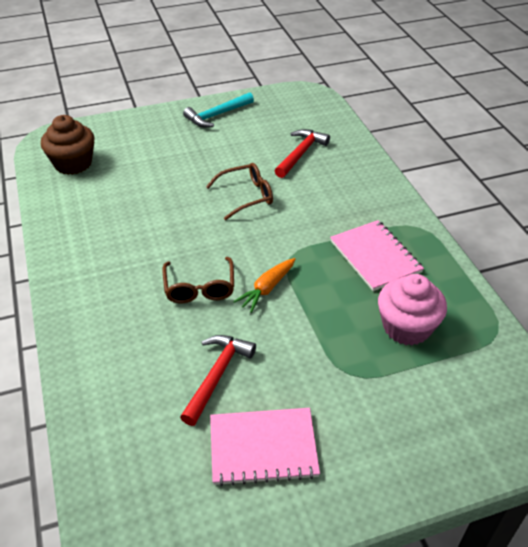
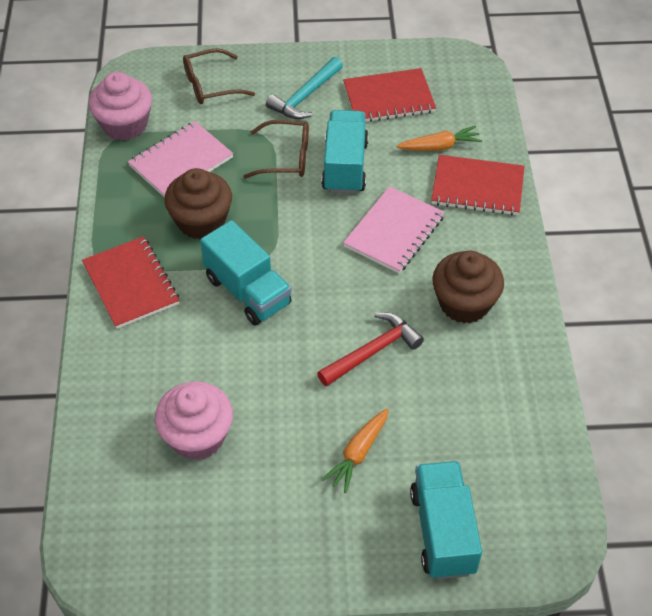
brown cupcake: [41,115,95,175] = 1 -> [164,168,232,239] [432,251,504,323] = 2
orange carrot: [233,258,295,313] = 1 -> [321,408,389,493] [396,126,482,151] = 2
pink cupcake: [378,274,447,346] = 1 -> [89,72,152,141] [155,381,233,460] = 2
red hammer: [180,335,256,426] [275,129,330,178] = 2 -> [317,312,424,387] = 1
red notebook: none = 0 -> [82,236,179,329] [343,68,436,122] [431,155,525,216] = 3
turquoise truck: none = 0 -> [200,220,292,325] [321,110,369,194] [410,461,482,579] = 3

